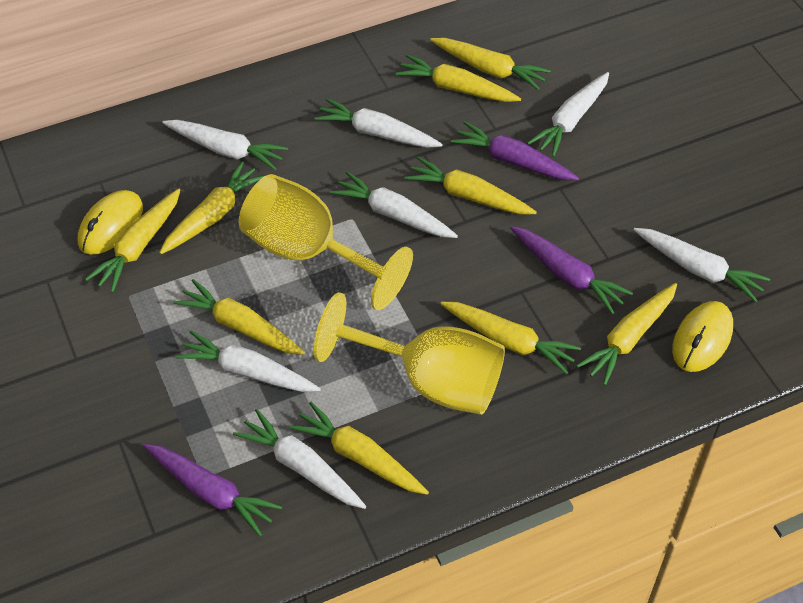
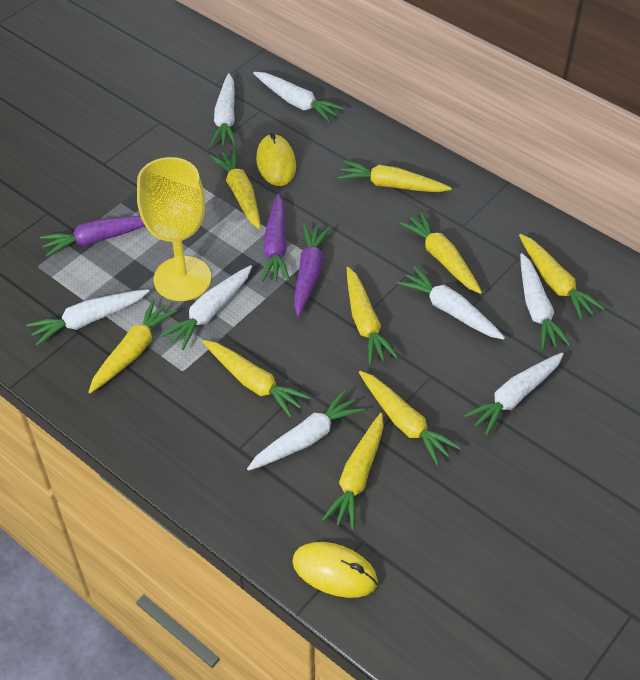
white carrot: [162,120,288,170] [176,330,321,392] [233,409,366,509] [314,98,442,148] [330,172,458,238] [527,72,609,157] [634,228,770,302] = 7 -> [26,289,149,346] [161,265,252,350] [210,73,237,146] [247,389,365,471] [253,72,344,122] [397,266,505,340] [464,352,564,435] [520,253,571,350] = 8
yellow goblet: [239,174,413,310] [314,292,505,415] = 2 -> [137,157,211,301] = 1

